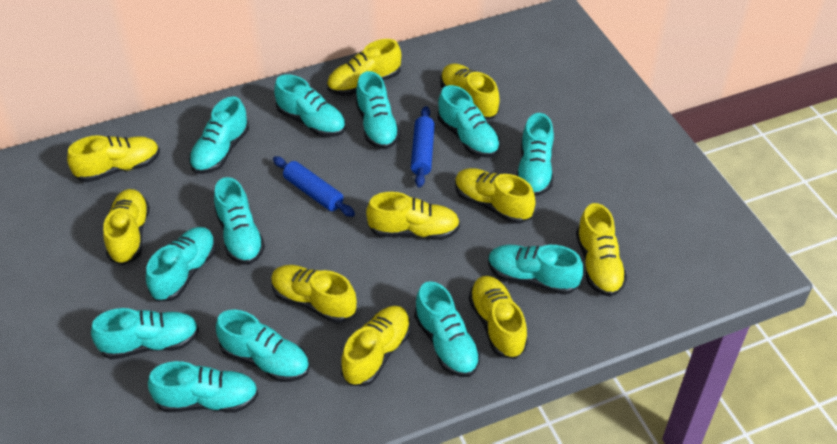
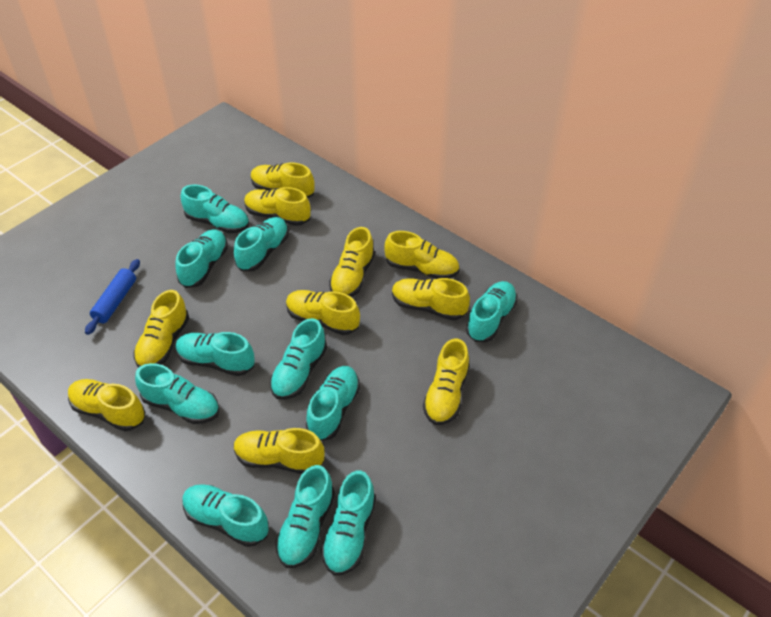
blue rolling pin: [273,156,355,217] [411,106,435,188] = 2 -> [85,259,140,335] = 1
turquoise shoe: [91,308,199,359] [146,227,216,302] [148,361,258,413] [189,96,249,174] [214,177,265,265] [216,310,309,382] [274,74,345,137] [355,71,400,149] [414,281,481,377] [438,85,500,158] [488,245,583,295] [517,113,554,196] = 12 -> [135,363,219,424] [175,229,228,288] [176,332,255,376] [181,184,249,233] [182,484,269,547] [234,217,289,271] [270,318,327,400] [275,465,335,568] [306,366,360,441] [321,470,376,576] [466,281,517,342] = 11

